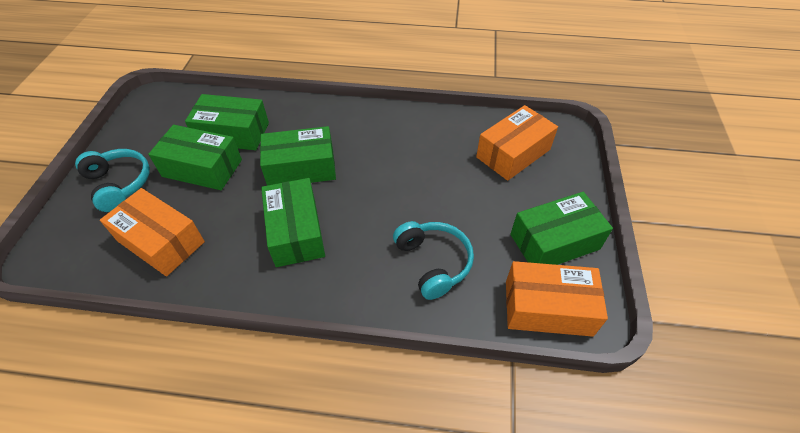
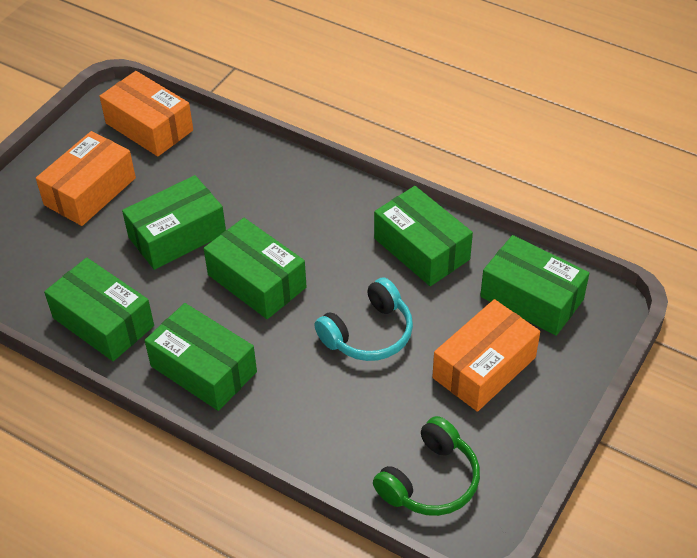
green box: [148,125,242,190] [185,94,269,150] [260,126,336,186] [261,178,325,267] [510,192,613,265] = 5 -> [44,258,154,361] [122,175,226,270] [145,303,257,411] [204,218,307,319] [374,186,473,286] [480,235,589,336] = 6
green headphones: none = 0 -> [373,416,480,516] = 1
turquoise headphones: [75,149,150,212] [393,221,474,300] = 2 -> [314,278,413,361] = 1

